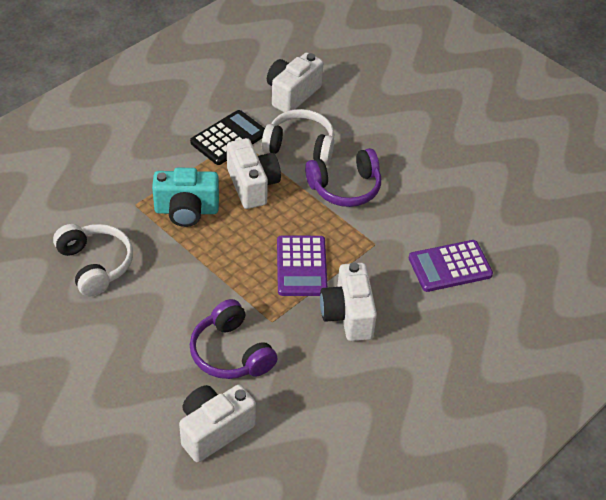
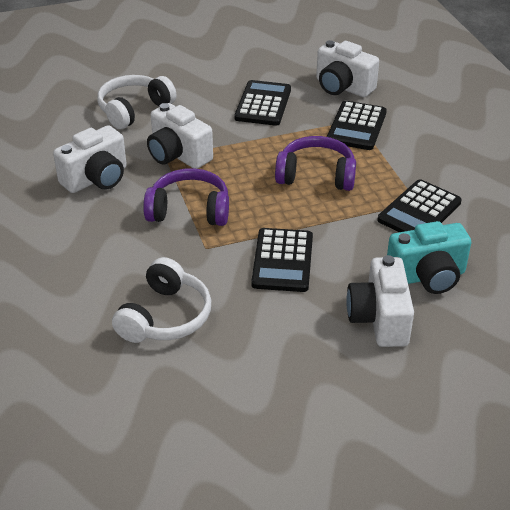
black calculator: [190,110,265,165] = 1 -> [235,80,291,126] [251,228,313,292] [327,101,387,150] [378,179,462,232] = 4
purple calculator: [277,235,328,296] [409,240,493,292] = 2 -> none = 0

